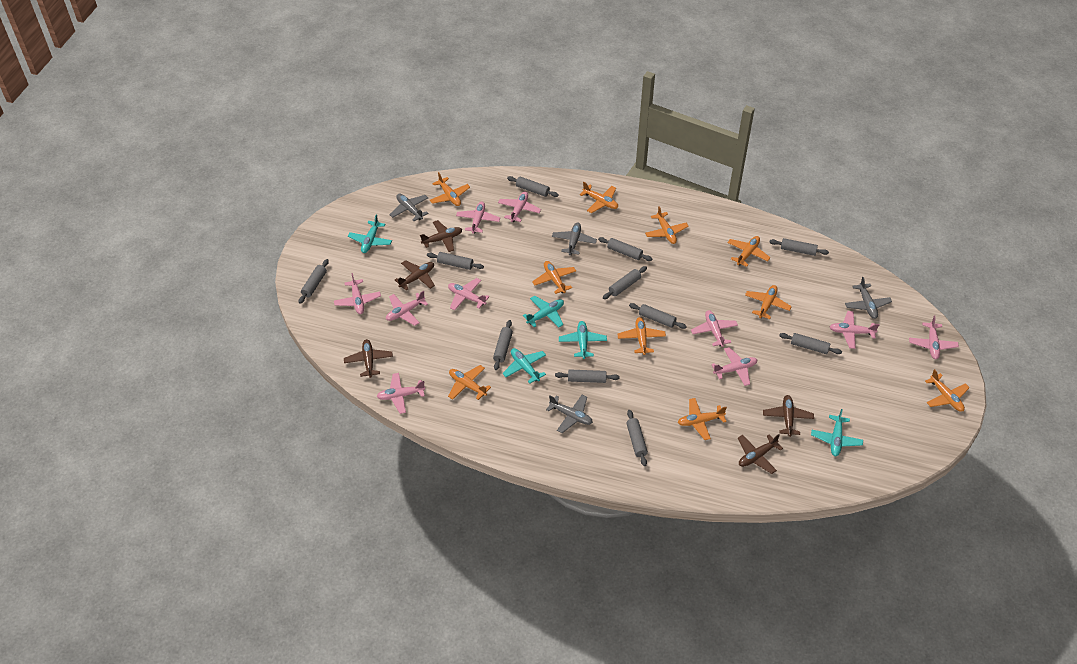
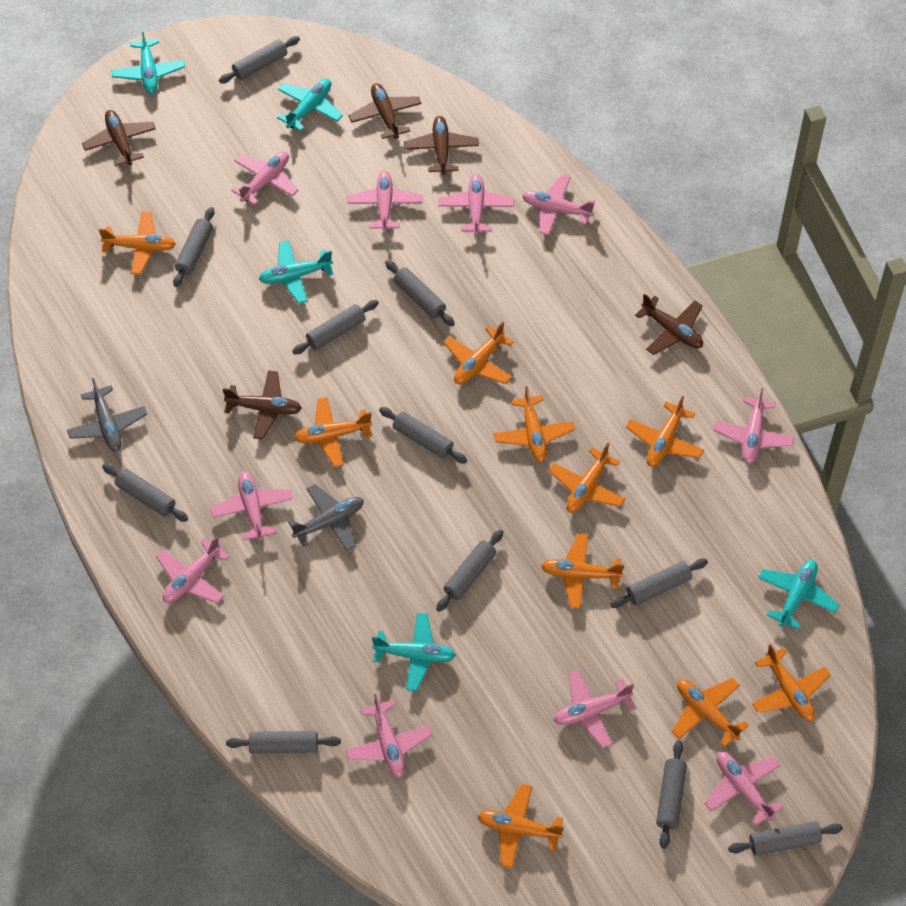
grey plane: [389,194,428,221] [546,395,593,433] [552,222,597,255] [845,277,892,319] = 4 -> [67,378,147,451] [288,484,364,551] = 2

